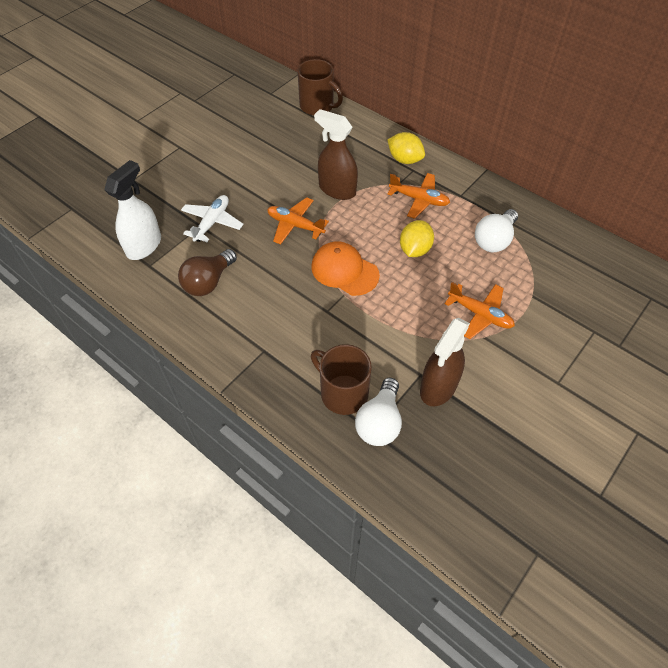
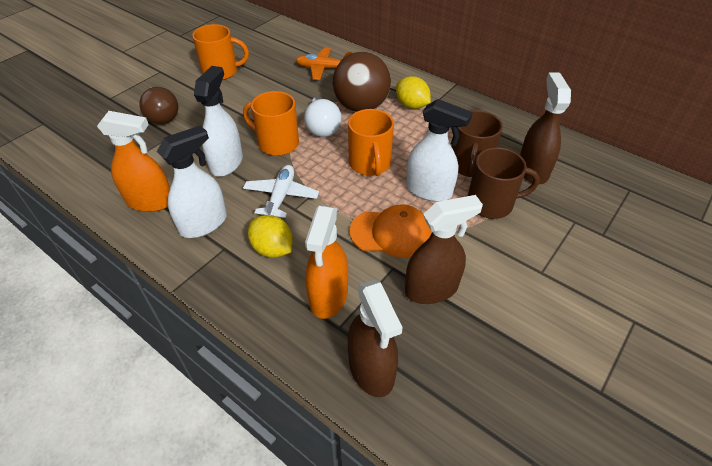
brown ball: none = 0 -> [333,52,391,112] = 1
brown spray bottle: [314,109,358,200] [420,318,470,406] = 2 -> [348,280,403,397] [405,195,483,304] [520,73,571,184] = 3
orange mug: none = 0 -> [192,24,249,80] [243,91,299,156] [348,109,394,176] = 3
orange plane: [267,197,329,245] [388,173,450,219] [444,282,515,339] = 3 -> [296,48,352,80] = 1
orange spray bottle: none = 0 -> [97,111,170,212] [305,206,348,319] = 2
white light bulb: [355,377,402,446] [475,209,518,252] = 2 -> [304,97,342,137] = 1
white spray bottle: [104,160,161,260] = 1 -> [157,125,227,238] [194,66,243,177] [406,99,473,202] = 3

